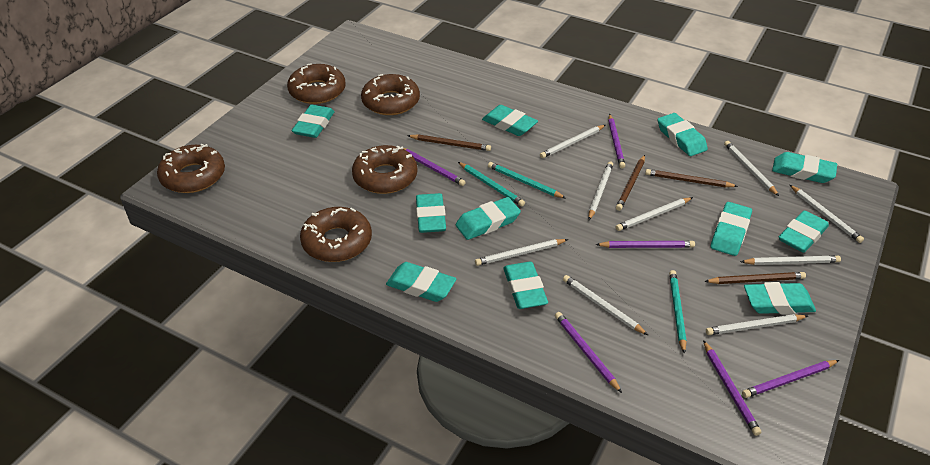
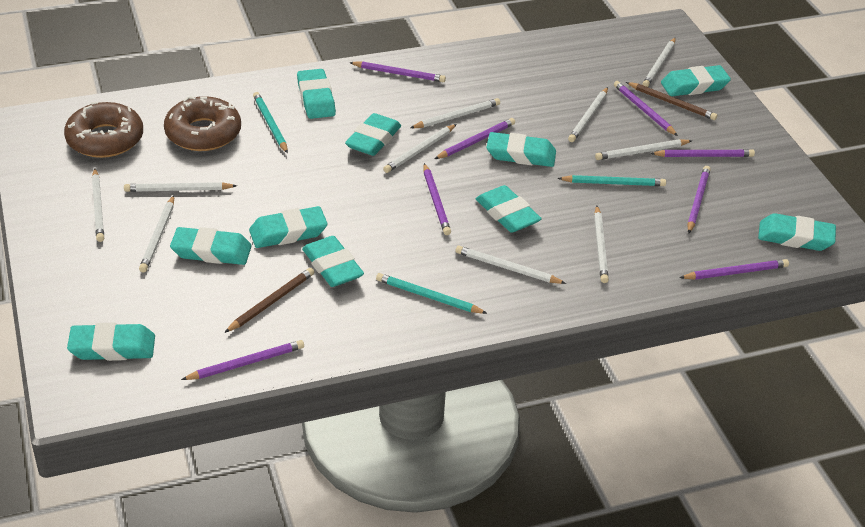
brown donut: [157,144,225,193] [287,63,346,104] [300,207,372,262] [352,145,418,194] [361,74,420,115] = 5 -> [64,102,143,158] [164,96,241,151] = 2
brown pencil: [407,134,491,151] [616,155,645,211] [645,169,738,187] [704,272,806,284] = 4 -> [224,268,315,333] [626,82,717,120] = 2
purple pencil: [403,148,466,186] [555,312,622,393] [596,241,695,248] [608,114,625,169] [703,340,761,436] [742,360,839,398] = 6 -> [181,340,304,380] [349,61,446,82] [424,163,451,235] [435,118,515,159] [614,81,678,136] [650,149,755,157] [679,259,789,280] [687,166,711,234] = 8
turquoise eraser: [292,105,335,138] [386,262,456,302] [416,193,446,233] [456,197,521,240] [482,105,538,136] [503,262,548,309] [658,113,708,156] [711,202,752,256] [744,282,816,314] [772,152,837,183] [779,211,829,253] = 11 -> [67,323,155,361] [170,227,252,265] [249,206,328,248] [297,69,336,119] [302,236,364,287] [345,113,401,156] [476,185,542,233] [486,132,556,167] [661,65,731,96] [758,213,836,251] = 10
white pencil: [475,239,568,266] [540,125,605,158] [563,275,648,335] [588,161,613,220] [616,197,693,231] [706,314,808,335] [724,141,779,196] [740,256,841,265] [790,185,864,243] = 9 -> [92,169,104,242] [124,182,237,192] [139,195,174,272] [383,124,457,173] [410,98,500,128] [455,246,566,284] [568,87,608,142] [594,206,609,283] [595,139,692,160] [642,37,676,87] = 10

